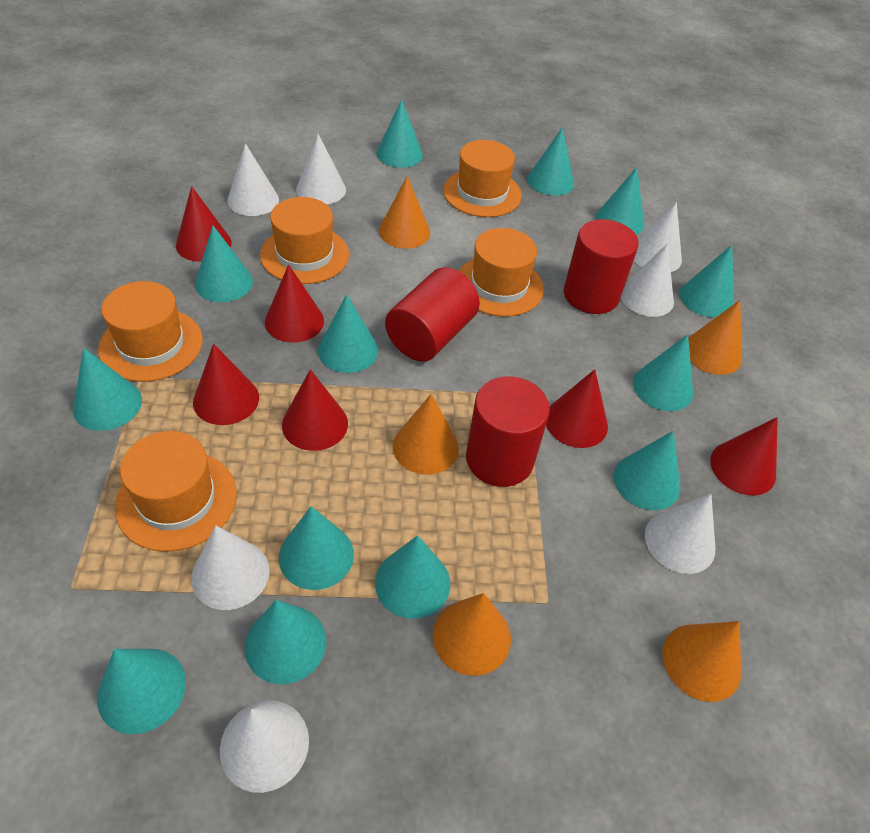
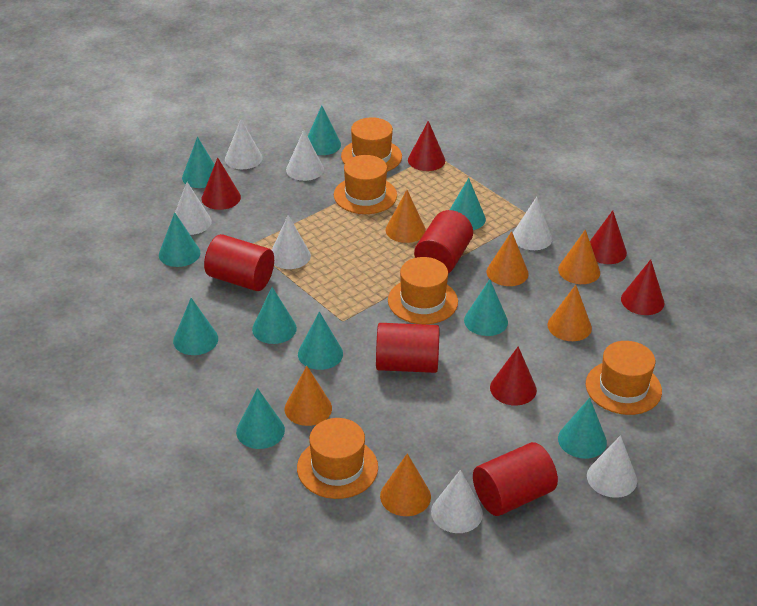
orange cone: [379,176,430,249] [393,394,459,475] [433,593,511,676] [663,621,741,702] [688,300,742,375] = 5 -> [285,366,332,426] [380,453,431,516] [386,190,426,243] [487,231,529,286] [548,285,592,341] [558,230,600,284] = 6
red cone: [176,186,232,262] [193,344,259,425] [265,264,324,343] [282,369,348,451] [546,369,608,448] [710,417,778,496] = 6 -> [202,158,241,210] [408,121,445,171] [490,347,537,406] [590,210,627,264] [621,259,664,315] = 5
red cylinder: [385,267,480,362] [466,376,550,487] [564,219,639,314] = 3 -> [204,234,274,291] [376,323,439,373] [414,210,473,273] [473,442,558,516] = 4
turquoise cone: [73,348,142,431] [97,649,186,734] [195,225,253,302] [245,600,327,684] [279,506,354,590] [318,294,378,373] [375,535,450,619] [376,99,423,168] [527,127,574,196] [595,167,645,235] [614,431,680,510] [633,334,693,411] [680,245,734,318] = 13 -> [159,213,200,267] [173,298,218,355] [182,137,215,188] [236,388,285,449] [252,287,297,344] [298,312,343,370] [308,106,341,155] [450,178,486,230] [464,279,508,336] [558,398,607,459] = 10

